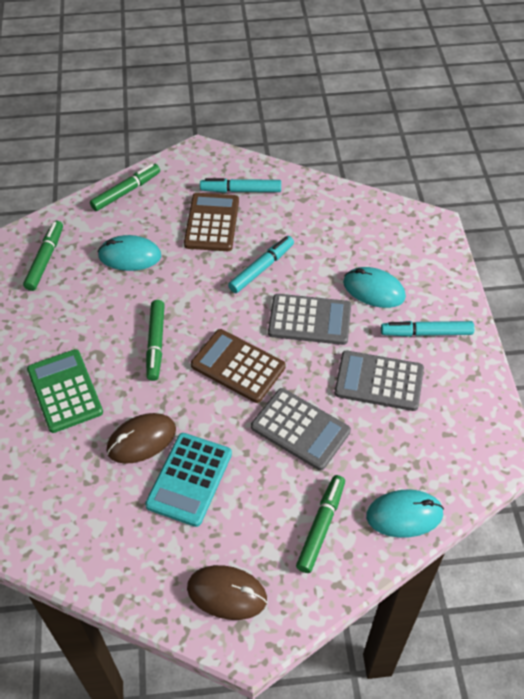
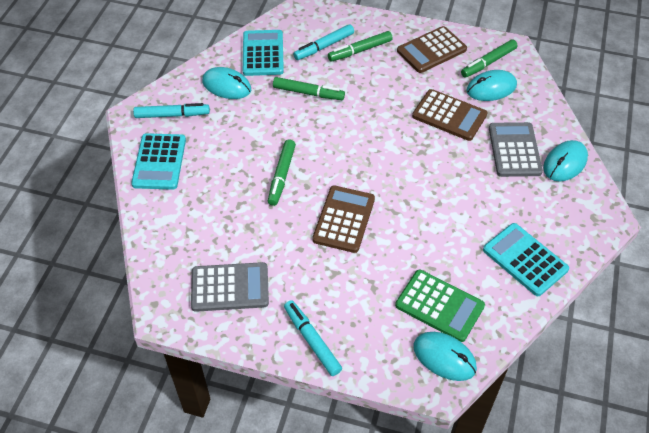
brown calculator: [184,193,239,251] [191,329,286,403] = 2 -> [312,185,375,253] [397,26,467,73] [412,89,487,141] = 3
brown mouse: [106,413,176,464] [187,565,267,620] = 2 -> none = 0
grey calculator: [251,388,351,470] [268,294,351,345] [334,351,424,411] = 3 -> [191,262,269,312] [489,122,543,177] = 2
turquoise calculator: [145,433,232,527] = 1 -> [131,133,186,190] [243,30,284,76] [483,223,569,296] = 3
turquoise mouse: [98,235,161,271] [343,267,406,308] [366,489,444,538] = 3 -> [202,67,251,99] [413,332,477,381] [466,70,517,101] [543,140,588,182] = 4

